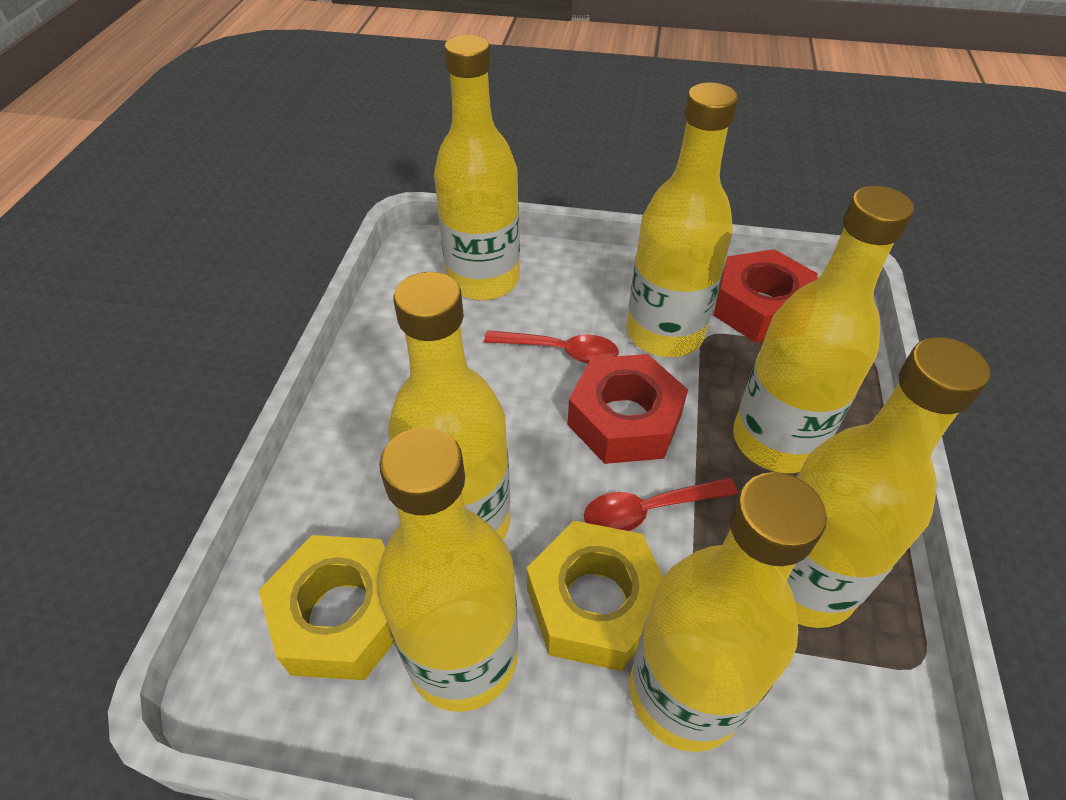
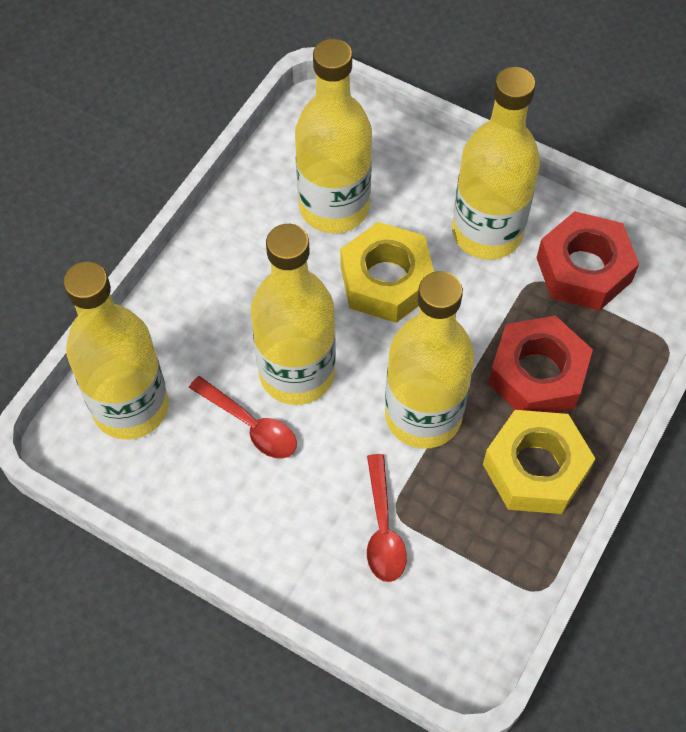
yellow bottle: [377,427,518,712] [388,272,510,540] [434,35,520,300] [627,82,738,357] [630,472,827,752] [733,186,914,473] [787,337,990,628] = 7 -> [63,261,169,440] [251,224,336,405] [295,39,372,233] [385,271,474,449] [452,67,540,260] = 5

